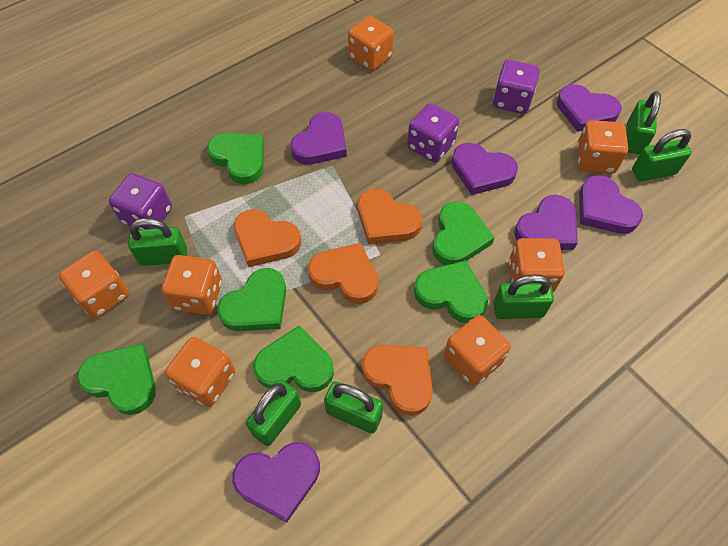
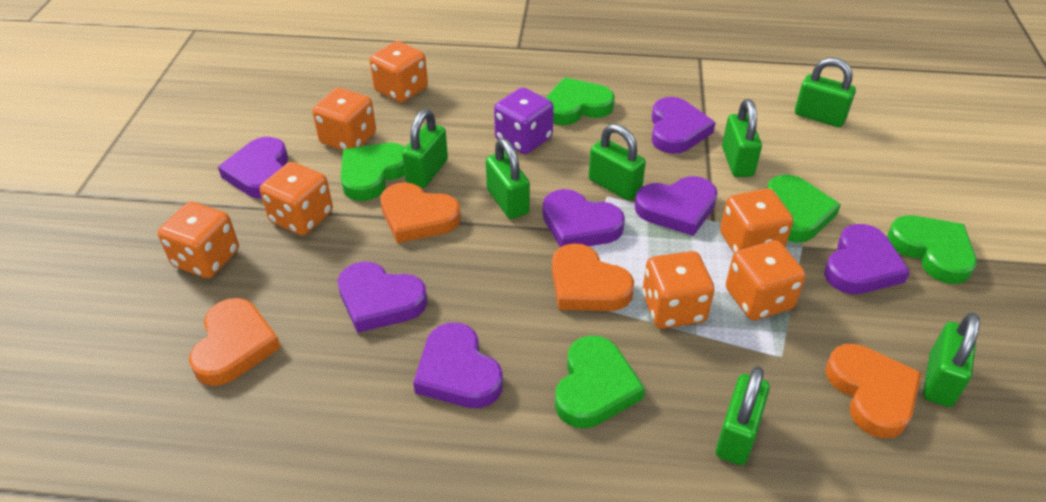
green heart: [77,344,156,415] [207,133,264,184] [217,268,286,331] [253,326,334,392] [414,260,488,323] [432,201,495,265] = 6 -> [341,143,405,201] [546,77,615,125] [555,335,645,428] [767,175,841,243] [887,216,977,284] = 5
green padlock: [128,218,187,266] [246,380,301,446] [324,382,383,433] [494,274,554,319] [626,91,661,155] [632,129,692,181] = 6 -> [402,109,448,188] [486,138,530,219] [589,124,646,201] [716,366,770,465] [722,99,762,177] [795,57,856,127] [923,312,980,407] = 7
purple dice: [109,173,172,230] [407,103,459,163] [493,60,540,114] = 3 -> [494,87,554,154] = 1
purple heart: [232,442,320,523] [291,112,347,165] [451,143,518,195] [514,195,578,250] [557,84,622,132] [579,175,643,234] = 6 -> [218,137,288,199] [338,261,427,333] [413,323,503,408] [542,189,625,247] [635,176,718,236] [651,97,716,154] [824,224,910,294] = 7

